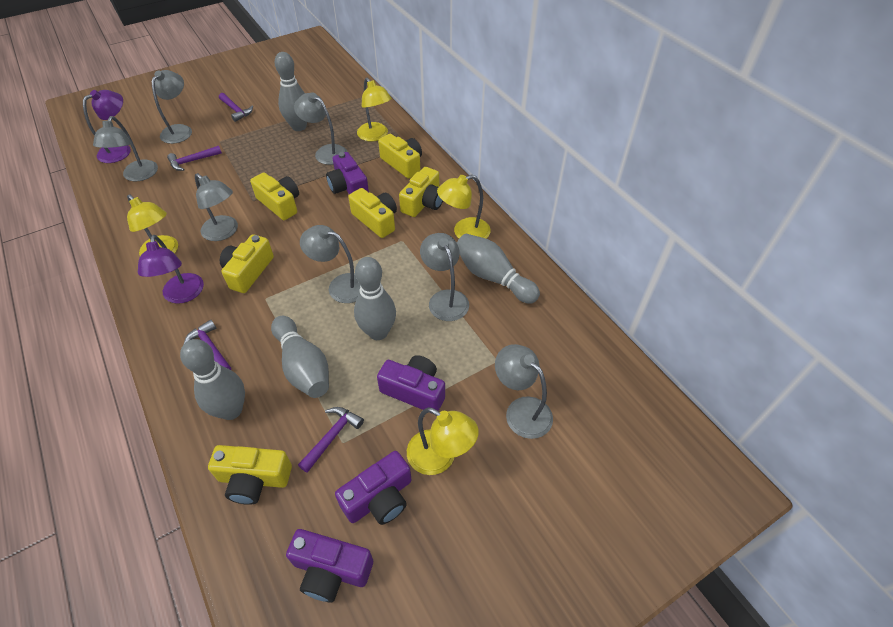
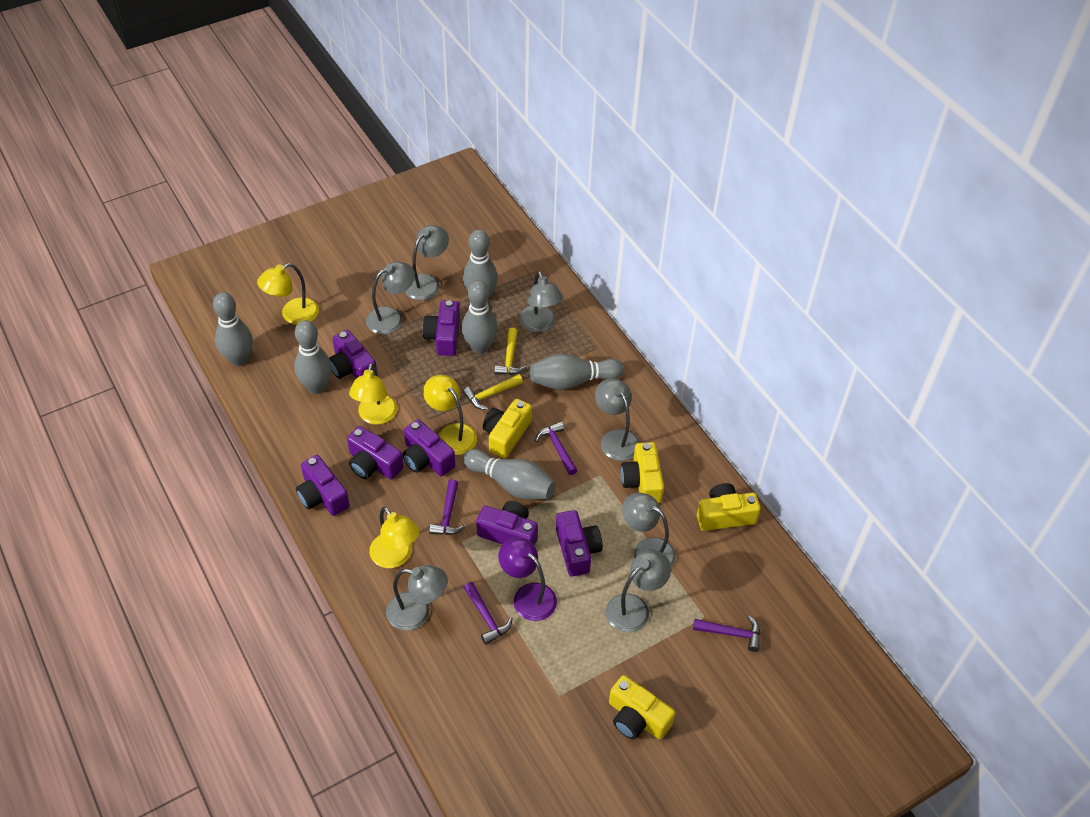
grey bowling pin: [180,339,245,420] [271,316,329,398] [275,52,307,131] [354,257,396,340] [457,234,540,304] = 5 -> [213,292,253,366] [294,320,332,394] [462,280,498,354] [463,229,498,299] [463,449,556,500] [530,354,624,390] = 6
purple camera: [286,529,373,602] [326,152,369,194] [335,451,412,525] [377,355,445,413] = 4 -> [296,455,350,516] [329,330,377,379] [347,426,404,479] [402,419,455,476] [423,300,460,356] [476,501,538,546] [556,510,603,577] = 7
purple lamp: [83,90,131,163] [138,235,204,304] = 2 -> [498,537,557,621] = 1
yellow camera: [208,445,292,505] [220,234,274,293] [250,172,299,220] [348,188,397,238] [378,134,422,179] [399,167,443,217] = 6 -> [483,399,532,458] [609,675,675,740] [621,442,664,503] [697,483,761,531] = 4
yellow hammer: none = 0 -> [463,374,523,410] [494,328,527,375] = 2

